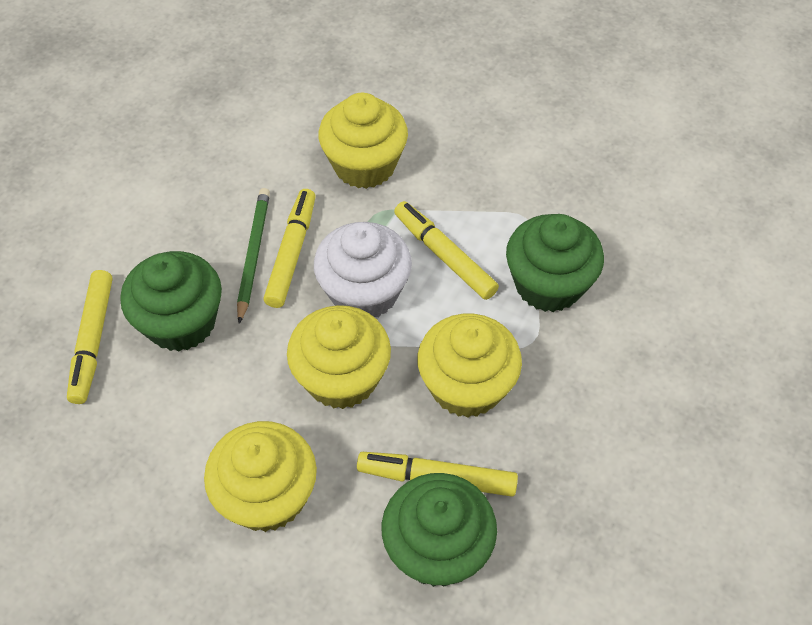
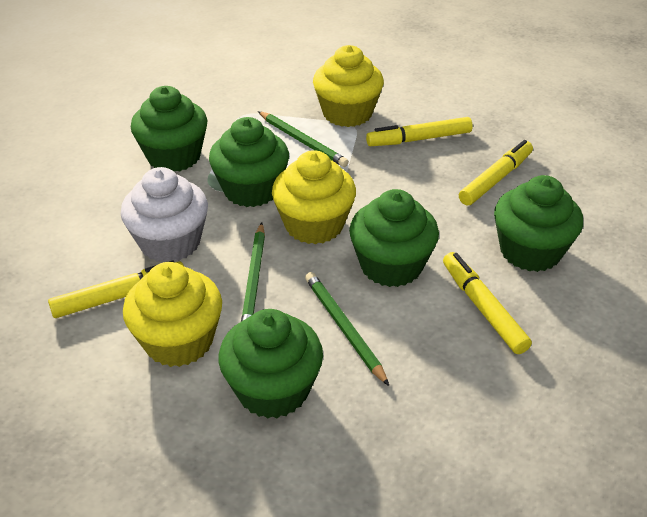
green cupcake: [120,251,222,352] [382,473,497,587] [506,214,604,312] = 3 -> [131,86,208,172] [209,117,289,207] [218,309,323,419] [349,189,439,287] [494,175,583,272] = 5
green pencil: [237,188,270,324] = 1 -> [241,223,265,321] [258,111,349,167] [305,272,389,386] = 3
yellow cupcake: [204,421,317,532] [287,305,391,409] [318,93,408,189] [417,314,522,418] = 4 -> [123,262,222,367] [272,150,356,244] [313,45,384,127] = 3

